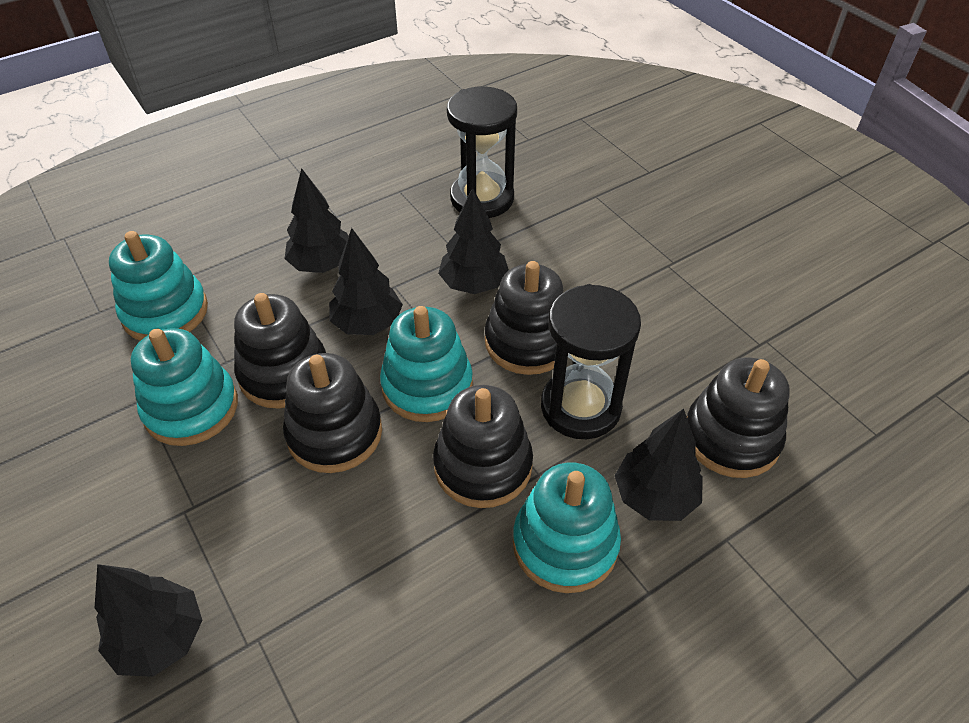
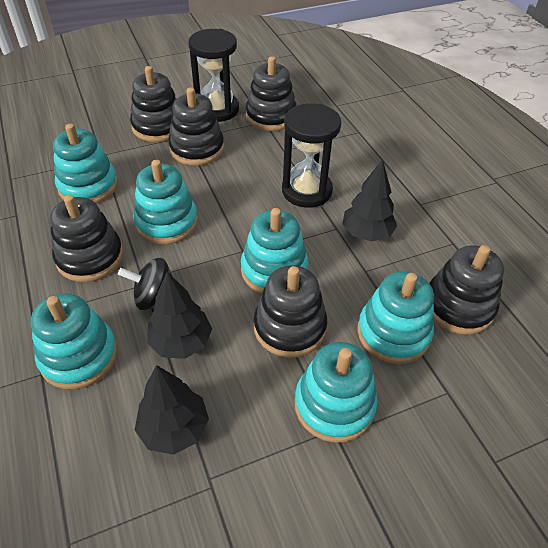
black spinning top: none = 0 -> [118,258,173,310] = 1
black stacking toy: [234,293,326,409] [283,353,382,473] [433,385,533,508] [485,261,564,375] [687,357,790,478] = 5 -> [50,194,123,282] [130,66,176,142] [168,87,224,166] [246,56,297,131] [254,265,327,358] [429,245,504,335] = 6
black tree: [95,564,202,677] [285,168,348,273] [329,228,403,335] [438,188,509,294] [615,409,703,521] = 5 -> [135,365,209,455] [147,272,212,359] [342,159,397,242] = 3
turquoise stacking toy: [109,231,208,341] [131,328,238,446] [380,306,473,422] [513,463,621,593] = 4 -> [31,293,118,390] [53,124,118,203] [133,160,198,244] [241,208,309,294] [294,342,377,443] [357,272,434,364] = 6

